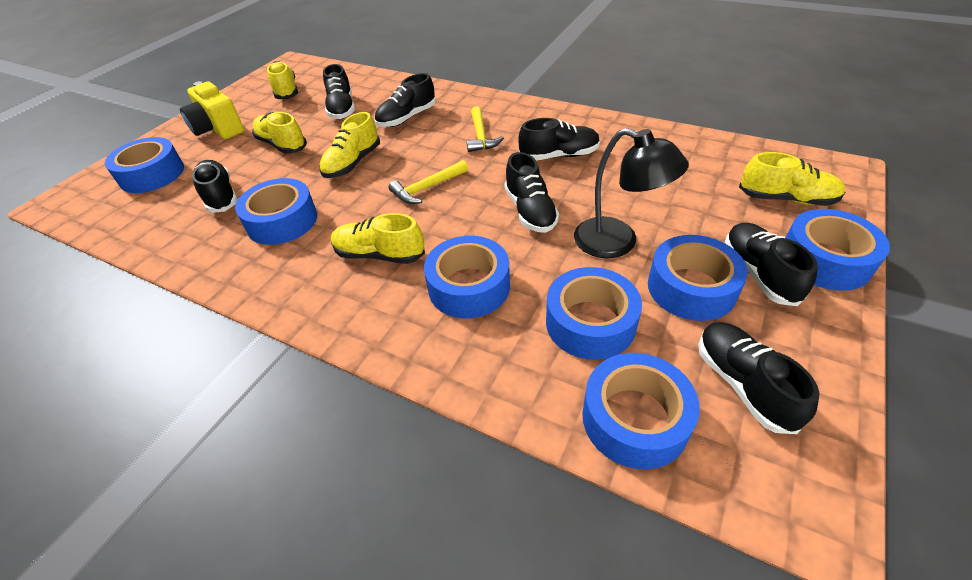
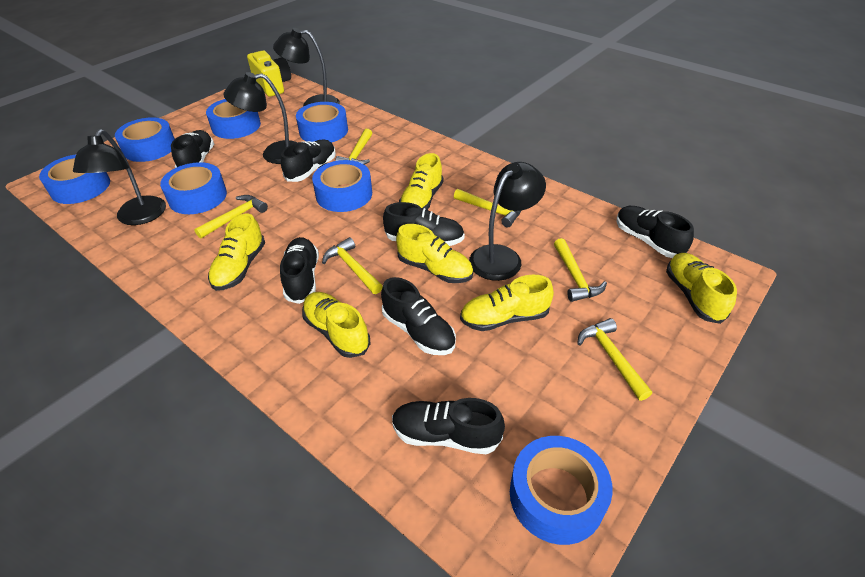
black lamp: [574,128,689,258] = 1 -> [73,129,166,225] [224,72,297,164] [273,28,340,107] [469,162,546,281] = 4
yellow hammer: [389,160,468,204] [467,106,504,152] = 2 -> [194,195,268,239] [322,237,383,294] [335,129,372,165] [454,189,521,227] [554,238,607,302] [577,318,652,401] = 6
yellow shoe: [252,112,307,154] [267,61,298,99] [319,112,380,178] [331,213,425,264] [739,152,845,206] = 5 -> [208,214,265,291] [302,292,370,358] [396,224,473,283] [399,153,443,210] [460,275,554,331] [666,253,737,324] = 6

